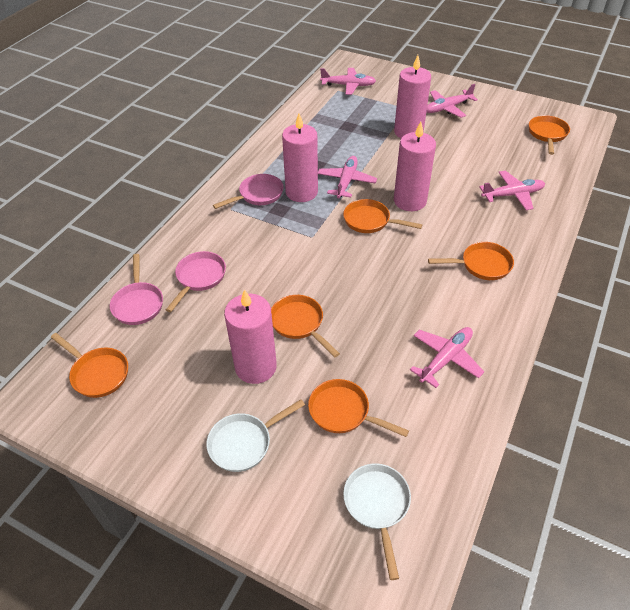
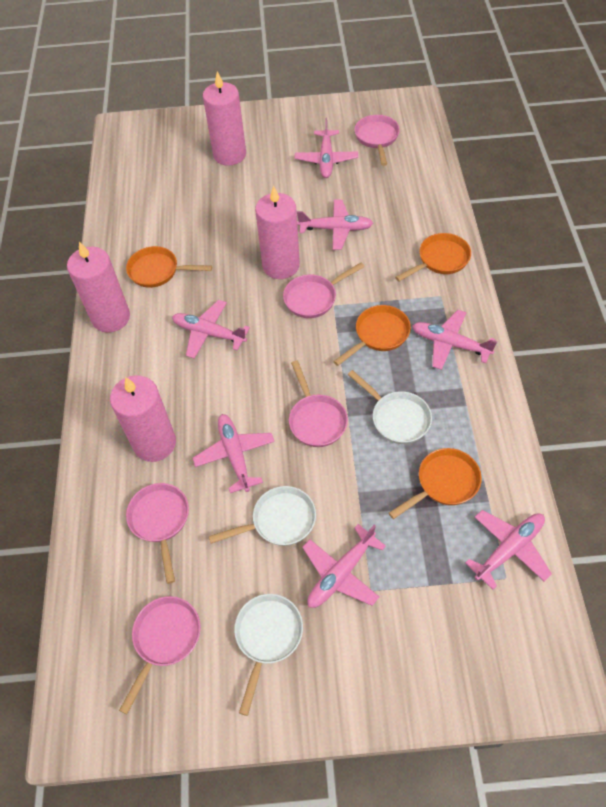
orange pan: [51,333,128,398] [271,295,340,357] [308,379,409,437] [343,199,422,233] [428,242,514,280] [529,115,570,155] = 6 -> [126,246,212,288] [333,305,411,366] [389,448,482,519] [395,233,471,281] = 4
pink pan: [110,254,163,325] [166,251,226,312] [213,174,284,209] = 3 -> [119,596,200,714] [126,483,189,584] [283,263,364,318] [289,361,348,447] [354,115,400,166] = 5
pink plane: [318,156,377,198] [320,68,376,95] [410,327,484,388] [427,84,478,118] [479,170,545,210] = 5 -> [172,300,250,359] [193,414,275,493] [295,118,358,178] [297,200,373,250] [302,524,386,608] [412,310,497,370] [465,510,552,590] = 7
white pan: [206,399,305,472] [343,463,411,580] = 2 -> [209,486,316,546] [234,594,303,716] [348,370,432,444] = 3

